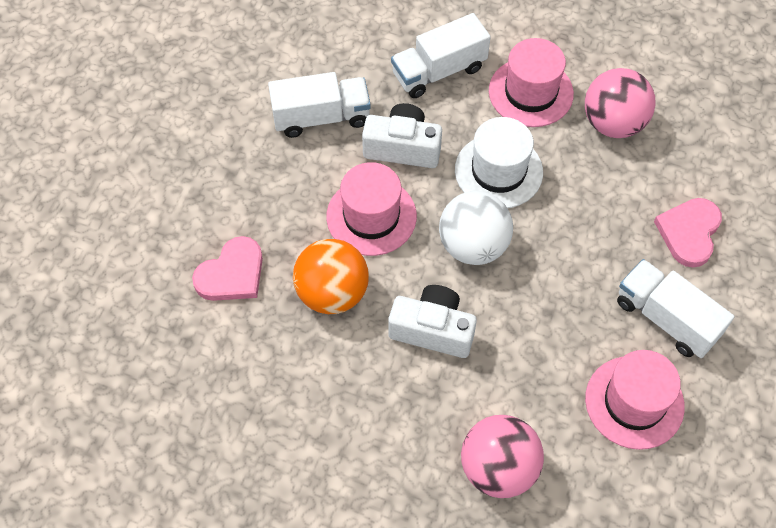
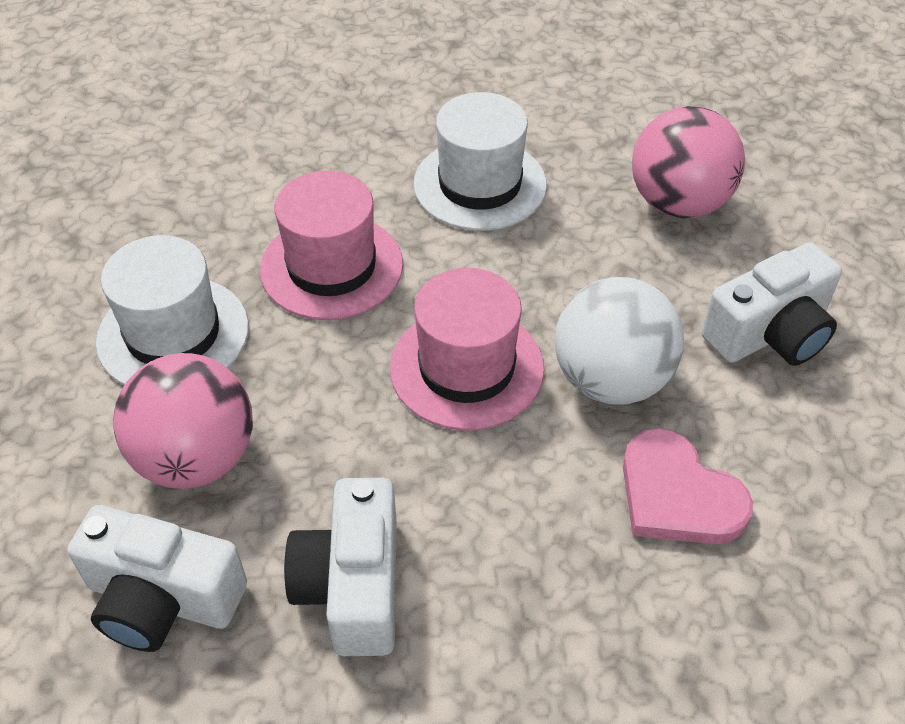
orange ball: [293,239,369,314] = 1 -> none = 0
pink hat: [326,162,417,256] [489,38,574,127] [585,350,685,450] = 3 -> [260,171,403,320] [390,268,544,431] = 2
pink heart: [192,236,263,301] [654,198,722,268] = 2 -> [623,428,753,544] = 1
white camera: [362,103,442,168] [389,285,477,358] = 2 -> [68,505,247,652] [284,478,397,656] [702,242,842,366] = 3
white hat: [455,117,543,208] = 1 -> [96,235,249,385] [414,92,547,231] = 2
white truck: [268,72,371,138] [391,13,491,98] [617,259,734,358] = 3 -> none = 0

